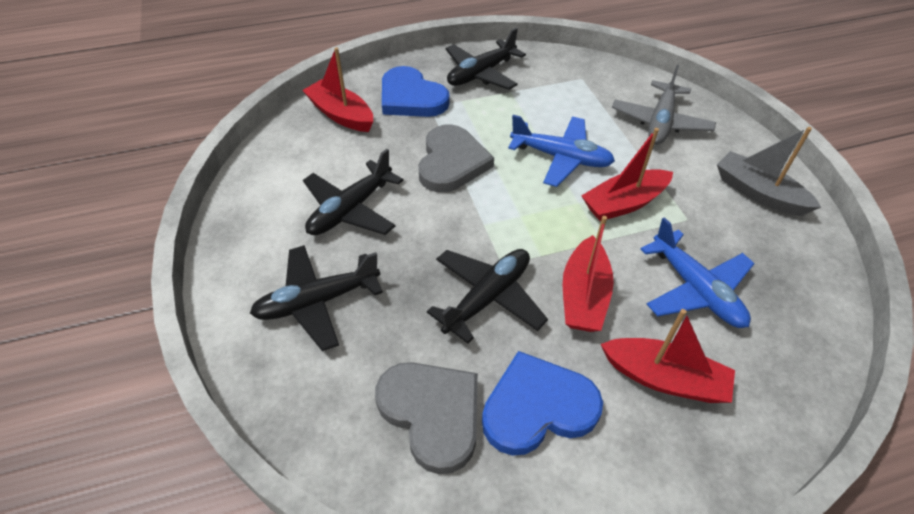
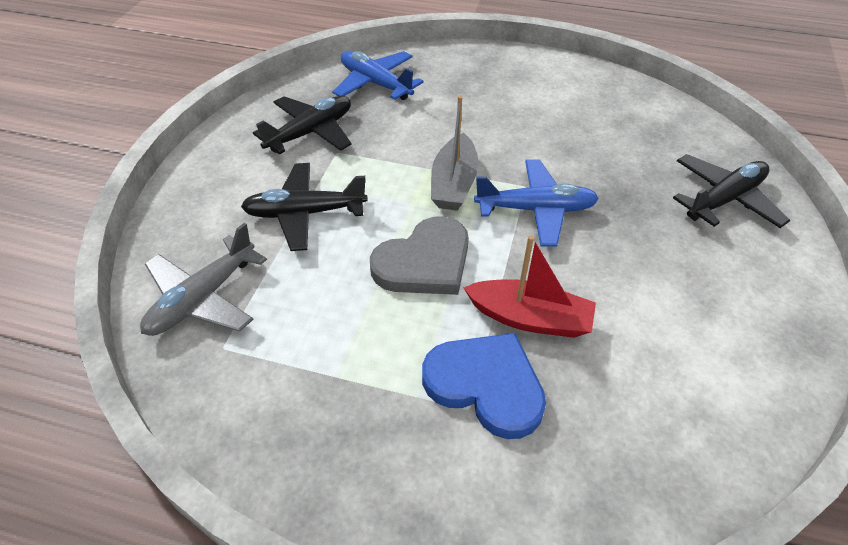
black plane: [250,245,383,351] [303,149,403,235] [427,249,548,344] [445,27,526,90] = 4 -> [241,163,368,251] [253,96,352,155] [673,154,790,228] = 3
blue heart: [382,66,450,117] [482,351,603,456] = 2 -> [422,333,546,439] = 1
grey heart: [375,362,478,474] [418,124,494,193] = 2 -> [370,216,469,295] = 1
red boat: [302,47,373,132] [563,216,614,332] [581,128,673,221] [601,309,735,403] = 4 -> [463,235,596,338] = 1

